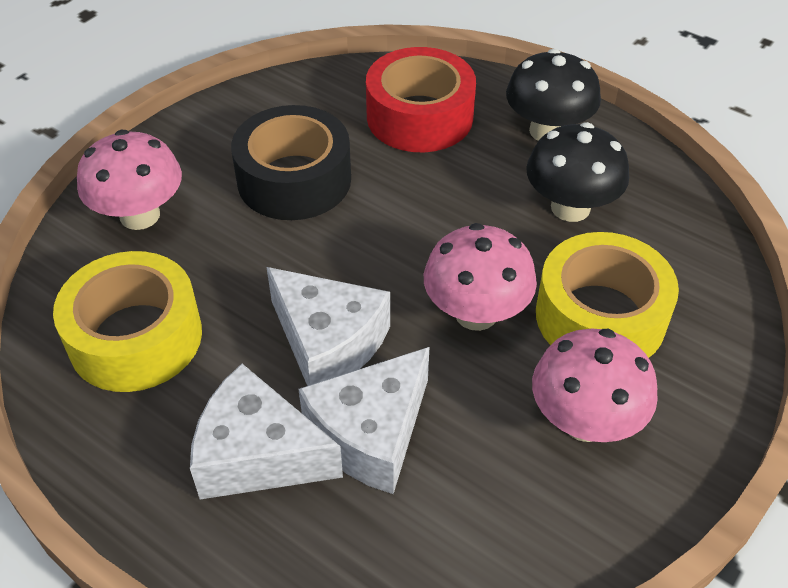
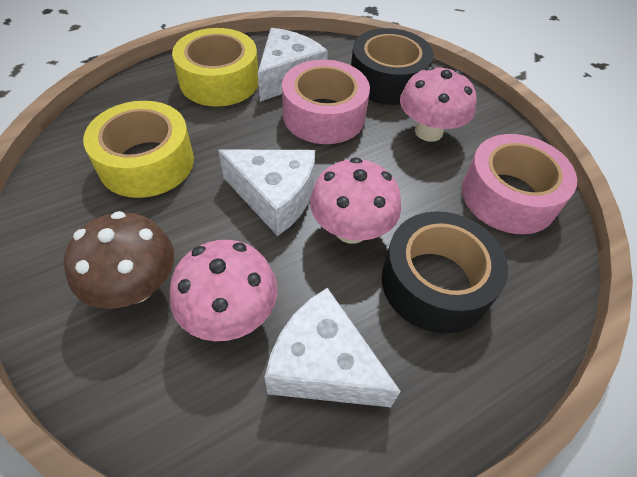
black mushroom: [506,49,601,141] [526,122,629,222] = 2 -> none = 0
black tape: [231,105,351,220] = 1 -> [351,28,434,105] [382,211,508,333] = 2
brown mushroom: none = 0 -> [64,211,174,309] = 1
pink tape: none = 0 -> [282,60,370,144] [462,134,577,234] = 2
red tape: [366,47,476,152] = 1 -> none = 0

